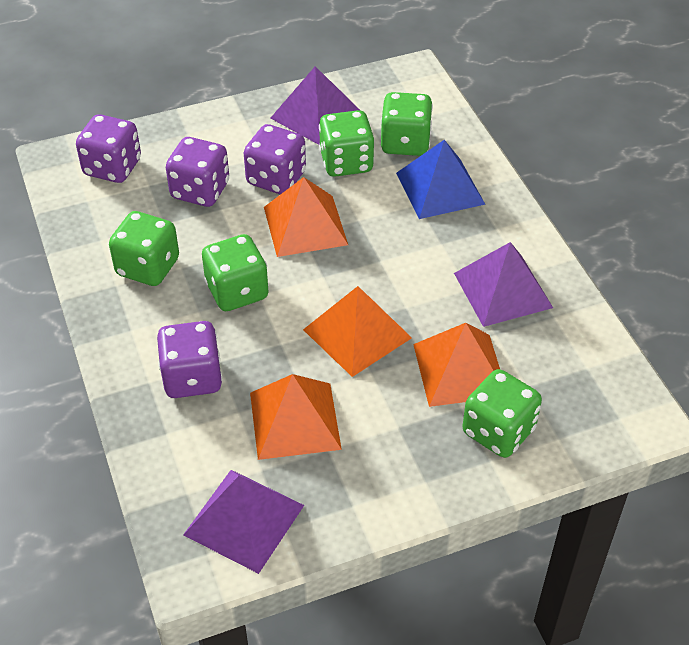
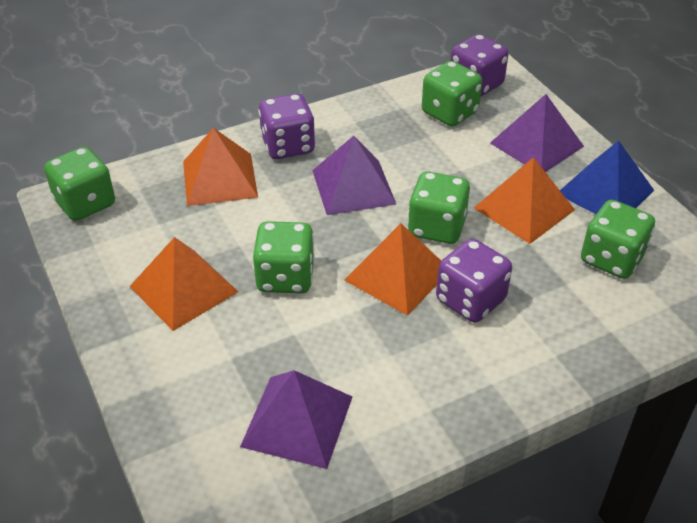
purple dice: [76,114,141,183] [157,321,223,398] [166,137,229,207] [244,124,306,194] = 4 -> [258,94,315,159] [436,239,512,322] [451,34,509,96] = 3

